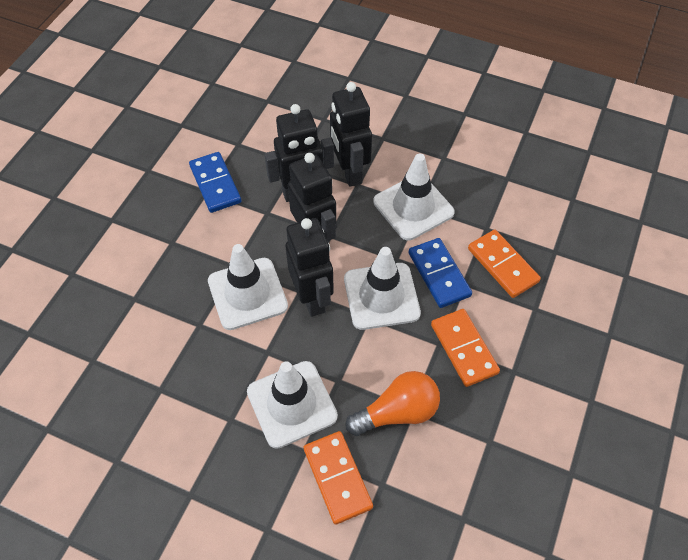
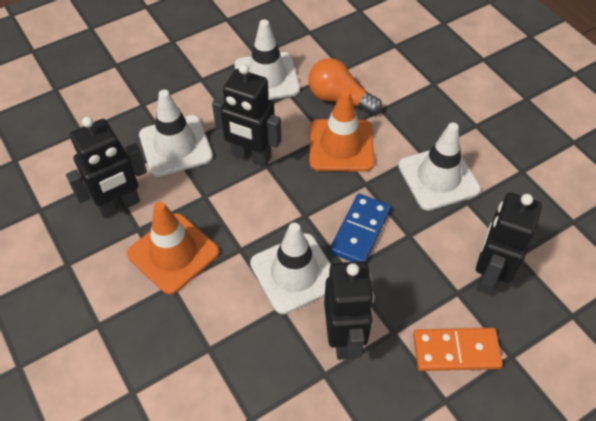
blue domino: [189,152,241,213] [409,238,472,308] = 2 -> [329,194,391,262] = 1
orange domino: [304,431,373,525] [431,309,500,387] [468,230,541,298] = 3 -> [413,328,503,371] = 1
orange traffic cone: none = 0 -> [127,202,219,294] [310,89,374,172] = 2

